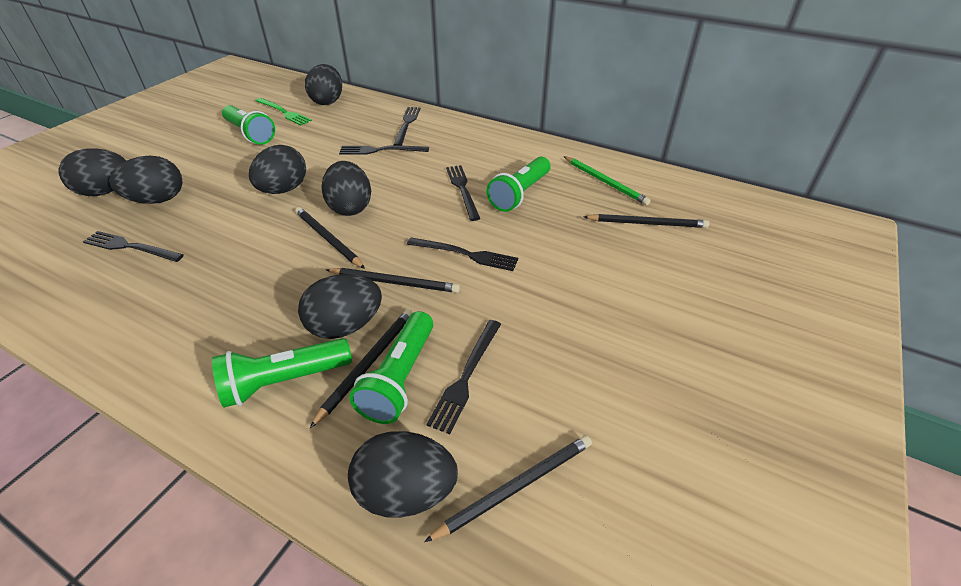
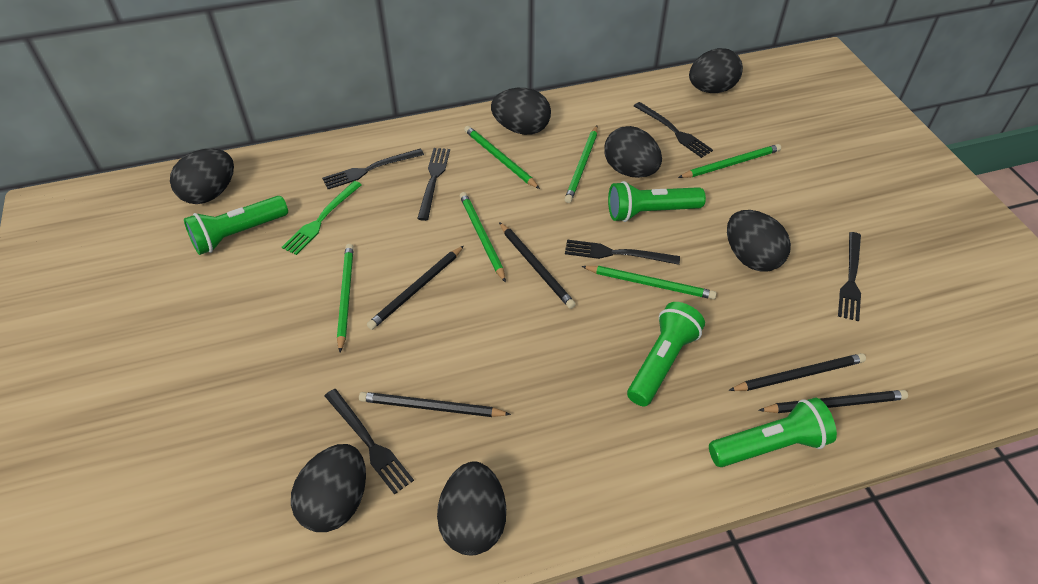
green pencil: [563,156,651,205] = 1 -> [337,244,354,353] [460,192,506,283] [464,126,540,189] [564,126,598,203] [581,266,717,299] [678,144,781,178] = 6

